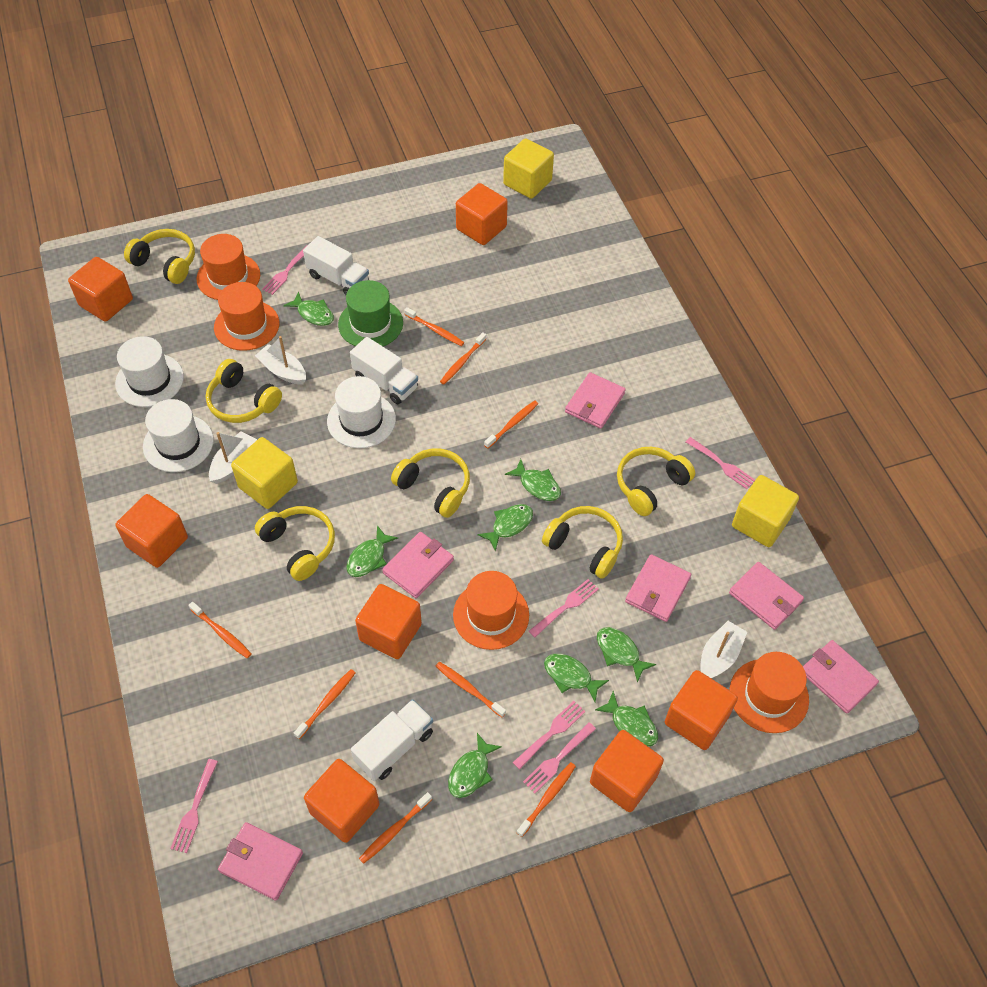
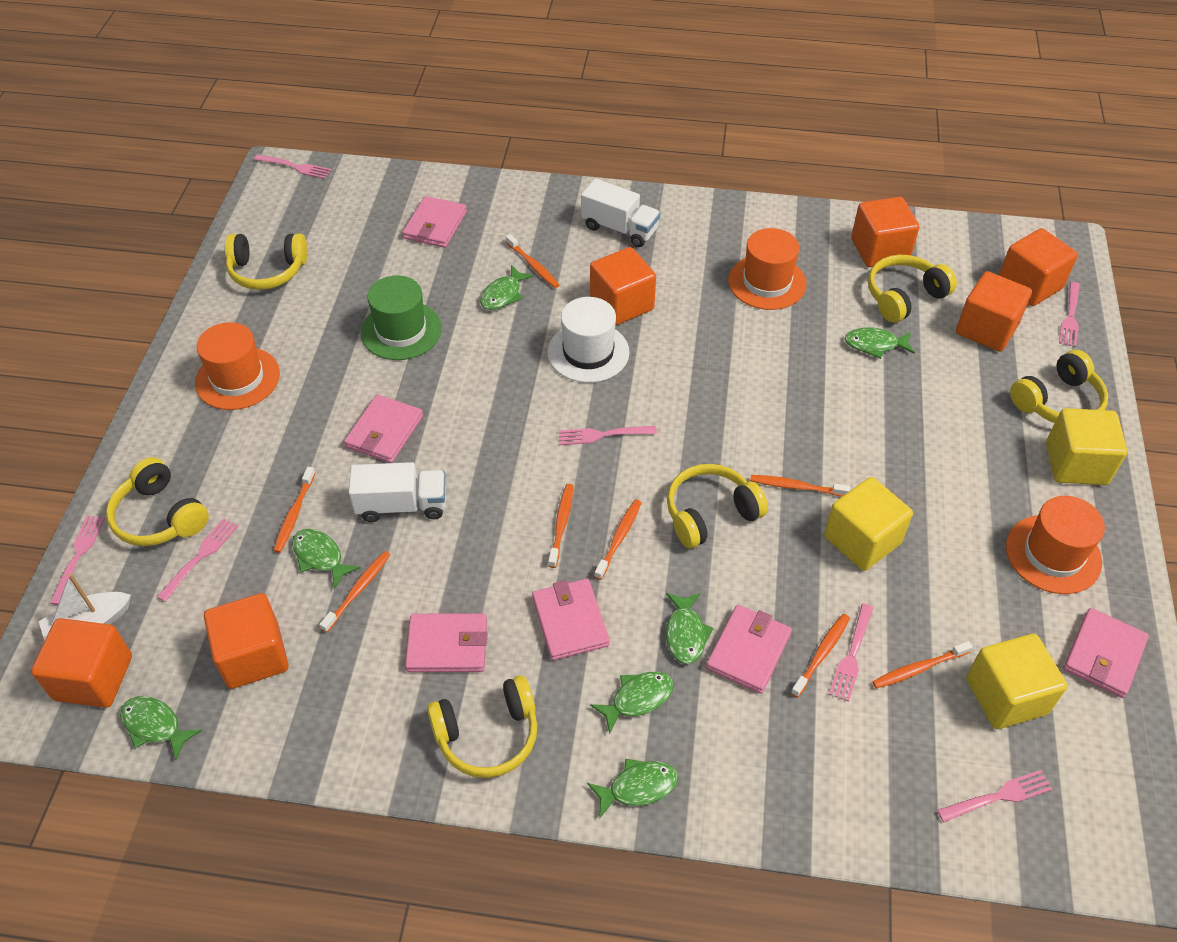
green fish: [283,292,334,326] [346,525,398,577] [448,733,502,798] [477,504,533,552] [505,459,561,501] [544,654,609,702] [595,691,658,746] [597,627,656,682] = 8 -> [120,696,202,760] [292,529,361,589] [480,265,534,310] [587,759,678,818] [590,671,674,734] [666,593,714,664] [845,327,915,359] = 7
orange cube: [68,257,133,322] [115,494,188,568] [304,759,380,843] [355,584,422,659] [456,183,508,245] [590,730,664,812] [665,670,738,750] = 7 -> [31,618,132,708] [204,593,289,689] [590,247,656,325] [851,197,919,267] [956,271,1032,352] [999,228,1078,306] = 6
orange hat: [197,234,260,300] [214,282,279,351] [453,571,529,650] [730,652,809,733] = 4 -> [195,322,280,410] [728,228,806,310] [1006,496,1105,594] = 3
pink fork: [170,759,218,853] [262,246,307,295] [513,701,585,770] [523,722,596,794] [529,579,599,637] [686,437,755,489] = 6 -> [50,515,105,605] [157,518,239,602] [254,154,331,179] [558,426,657,445] [829,603,873,702] [937,770,1053,822] [1059,282,1080,347] = 7
white boat: [209,431,257,484] [255,336,306,385] [700,621,747,678] = 3 -> [39,573,131,641] = 1
white hat: [115,336,184,407] [143,399,214,472] [327,376,396,448] = 3 -> [548,297,630,383] = 1
white truck: [303,236,369,295] [350,337,418,404] [351,699,433,781] = 3 -> [349,462,446,522] [581,179,660,247] = 2

